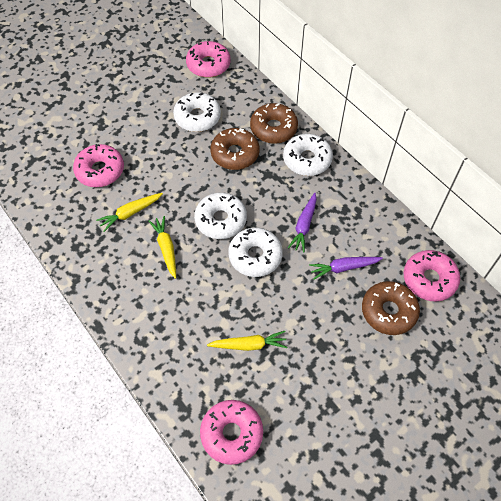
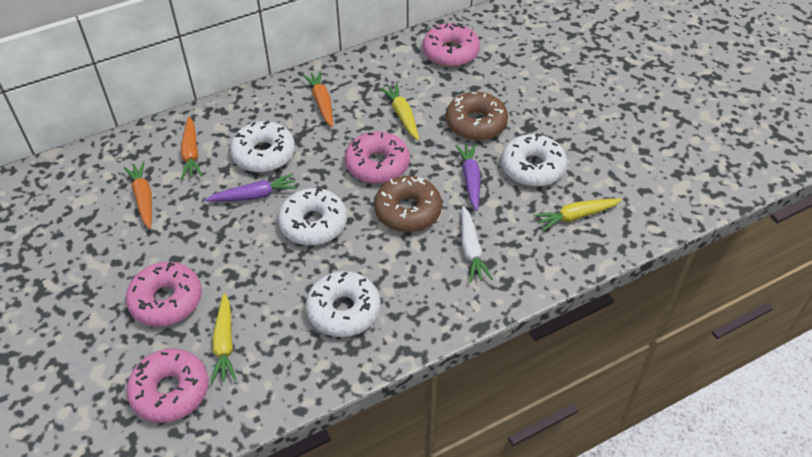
brown donut: [210,128,260,170] [250,103,298,144] [362,281,420,335] = 3 -> [374,176,442,232] [446,92,508,141] = 2
orange carrot: none = 0 -> [123,161,152,229] [181,116,202,179] [302,71,333,127] = 3
white carrot: none = 0 -> [461,206,493,283] = 1

